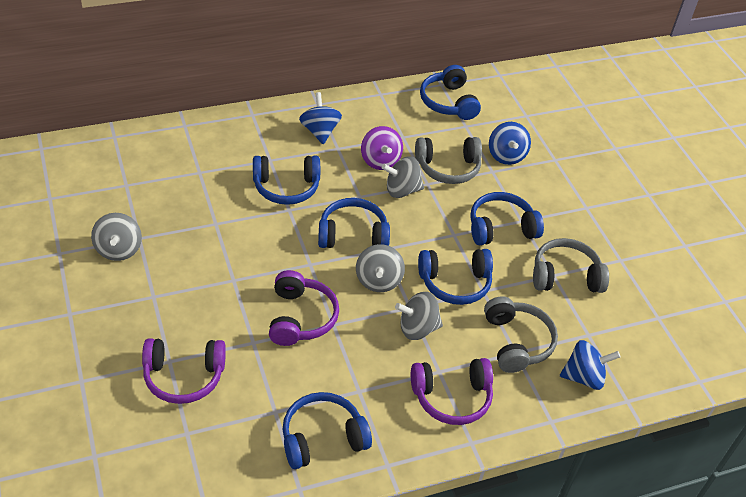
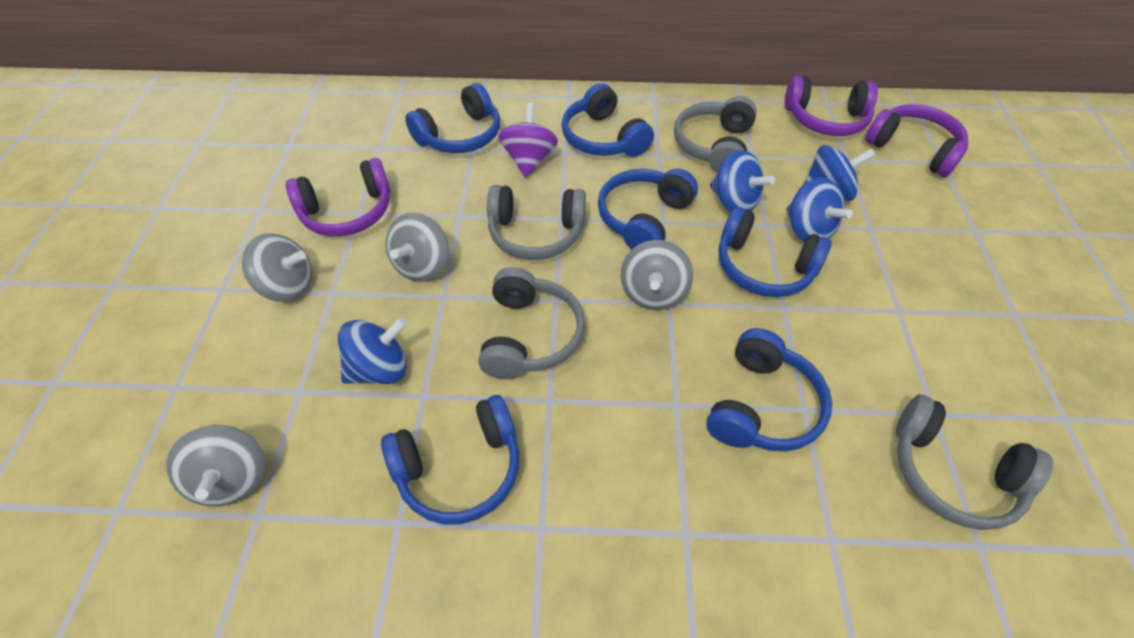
blue spinning top: [299,92,342,144] [489,122,531,165] [560,340,620,390] = 3 -> [338,318,407,384] [710,150,775,212] [786,177,853,242] [803,145,875,201] = 4
grey headphones: [415,137,482,184] [484,296,558,373] [533,238,609,293] = 3 -> [479,267,585,379] [487,185,586,260] [674,96,757,173] [896,394,1053,530] = 4

